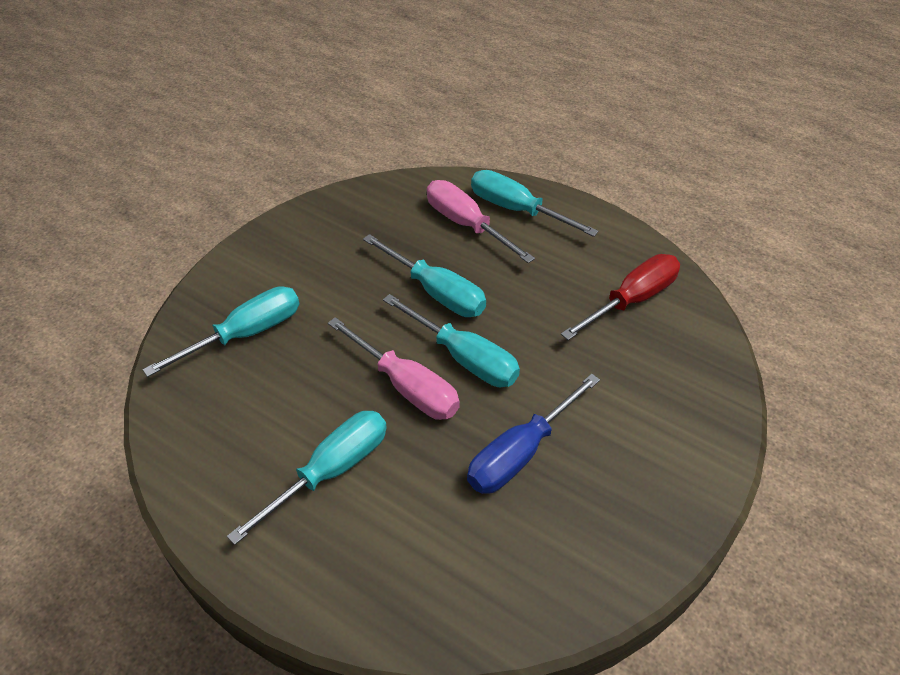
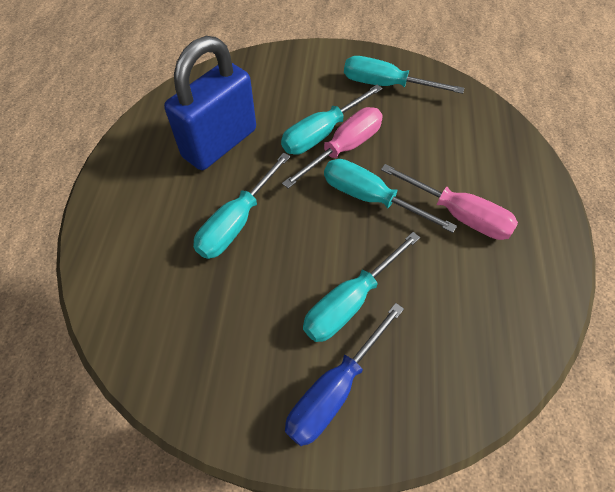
blue padlock: none = 0 -> [164,36,256,170] = 1
red screwdriver: [561,254,680,340] = 1 -> none = 0

